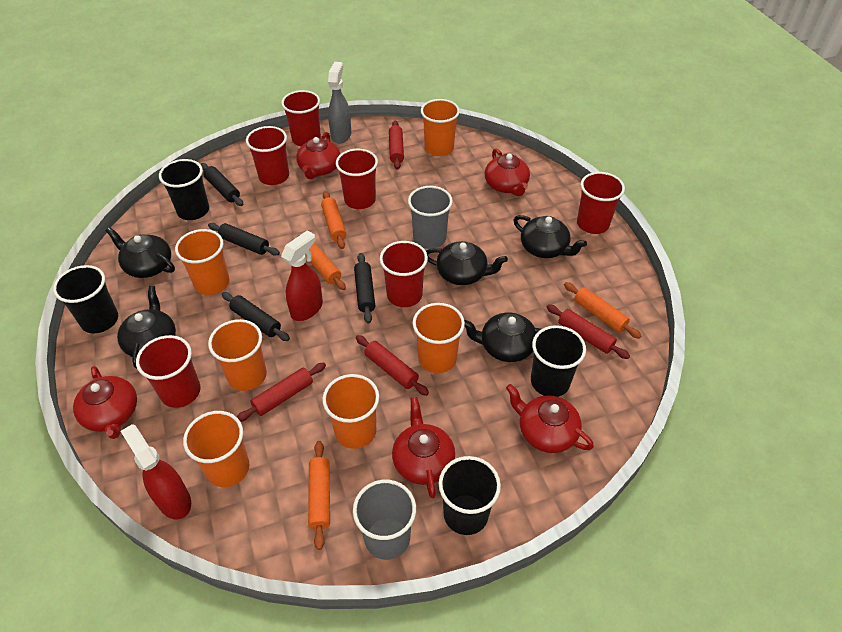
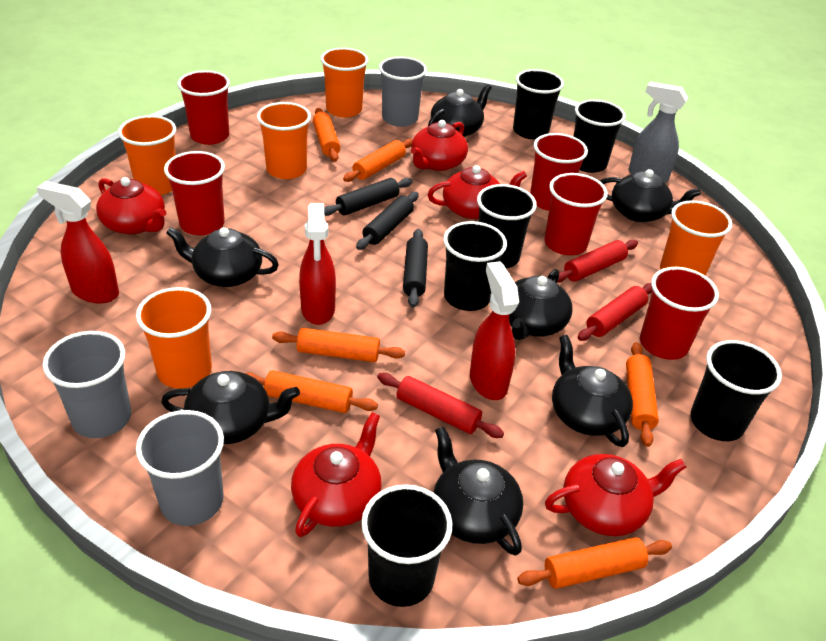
black cup: [53,265,118,333] [159,159,209,220] [439,456,501,535] [531,325,586,397] = 4 -> [361,484,452,607] [443,221,507,311] [477,184,537,268] [513,69,564,139] [573,99,626,173] [690,340,782,441] = 6
black rolling pin: [201,163,243,206] [208,223,280,256] [222,292,290,341] [354,253,375,323] = 4 -> [324,178,413,216] [356,192,419,250] [403,229,428,308] = 3
black teapot: [106,227,175,278] [117,286,176,369] [426,241,508,285] [464,312,541,362] [514,215,587,258] = 5 -> [161,371,300,444] [166,227,279,287] [428,84,492,137] [433,426,523,556] [509,269,573,340] [552,335,633,447] [600,169,701,222] = 7
grey cup: [353,480,416,560] [408,186,453,249] = 2 -> [43,331,131,438] [136,410,224,526] [379,56,427,127] = 3
orange cup: [175,229,230,295] [183,411,249,487] [208,319,267,391] [322,374,379,449] [413,303,465,373] [421,99,460,156] = 6 -> [118,115,176,195] [136,287,212,389] [257,102,311,179] [320,48,368,117] [660,200,732,276] = 5
orange rolling pin: [297,235,346,290] [308,441,330,550] [321,191,346,249] [564,282,642,339] = 4 -> [245,370,378,413] [272,328,405,362] [313,108,340,162] [343,139,413,182] [517,537,672,589] [626,342,659,447] = 6
red cup: [136,335,201,408] [246,126,289,185] [281,90,321,146] [336,149,378,209] [380,241,428,307] [577,172,625,234] = 6 -> [164,151,225,235] [177,70,230,145] [530,133,588,211] [544,173,608,255] [640,267,719,360] = 5
red rolling pin: [237,363,326,422] [356,335,429,396] [389,120,404,170] [546,304,630,359] = 4 -> [377,373,504,438] [557,240,638,283] [577,283,652,341] = 3
red spray bottle: [121,424,191,520] [281,230,323,321] = 2 -> [36,181,119,304] [299,203,336,325] [470,261,519,400] = 3

